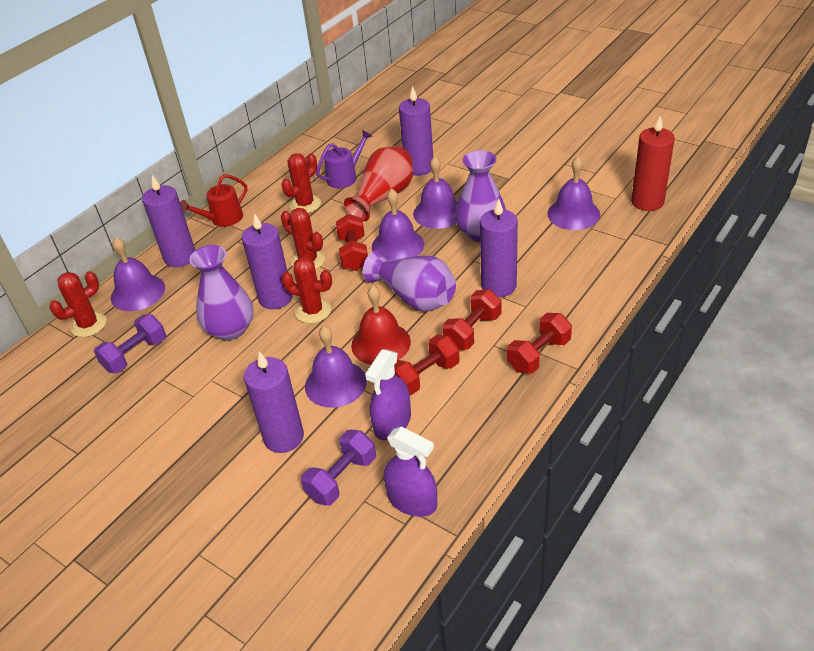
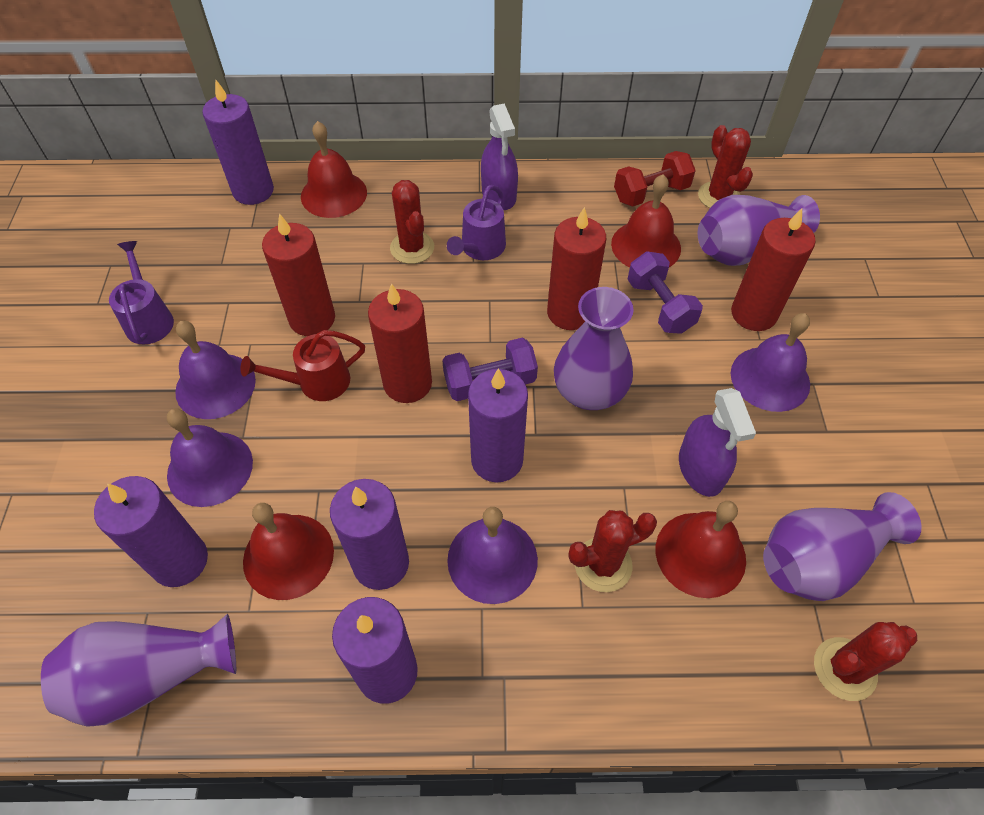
purple bell: [111,237,165,311] [305,326,367,408] [372,189,424,261] [413,157,458,229] [547,156,600,230] = 5 -> [167,409,253,507] [175,321,256,419] [447,507,538,604] [731,313,810,412] = 4
purple vase: [189,245,254,341] [363,250,456,312] [455,150,506,242] = 3 -> [41,614,236,727] [554,287,634,410] [698,195,820,266] [763,492,921,601] = 4
purple watering can: [316,130,372,188] = 1 -> [109,241,174,345] [447,185,506,260] = 2
red bell: [351,286,411,365] = 1 -> [243,503,334,600] [301,121,367,218] [611,174,681,267] [656,501,746,598] = 4
red candle: [631,116,675,211] = 1 -> [262,213,335,336] [368,283,432,403] [547,207,606,330] [731,208,816,331] = 4
red dumbbell: [336,214,368,271] [394,334,460,395] [442,289,501,350] [507,313,572,374] = 4 -> [614,151,696,207] = 1
red vase: [344,146,413,221] = 1 -> none = 0

